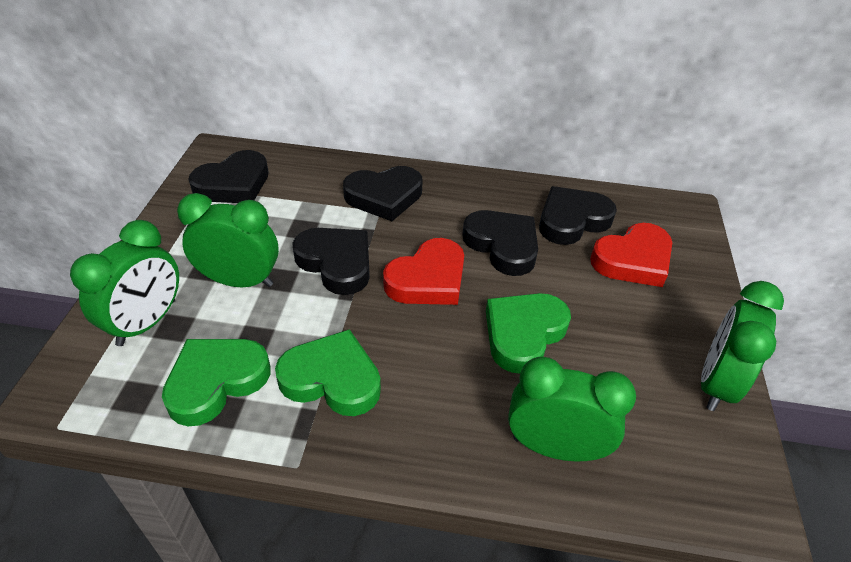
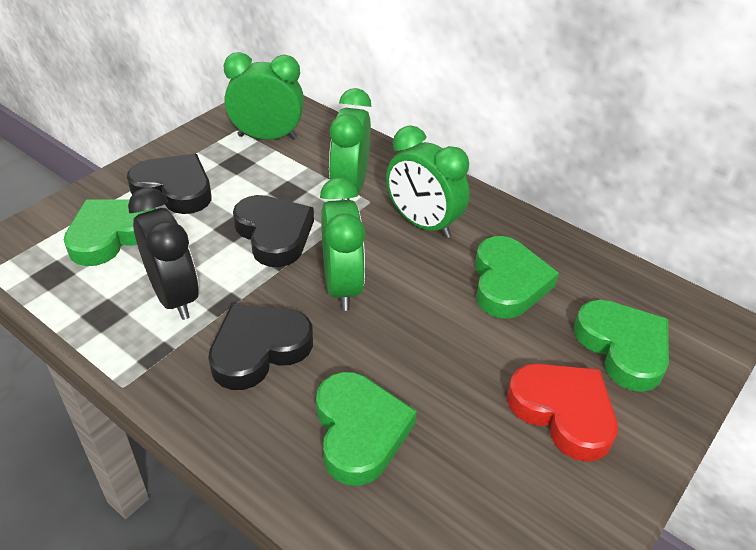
black clock: none = 0 -> [128,187,199,320] = 1
black heart: [188,150,269,203] [292,228,370,295] [343,166,423,221] [462,210,538,276] [539,186,617,245] = 5 -> [127,154,211,214] [208,305,313,390] [233,195,314,267] = 3
green heart: [162,339,270,426] [275,329,381,416] [486,293,571,373] = 3 -> [64,199,156,266] [316,372,417,486] [475,236,559,319] [574,300,669,392] = 4
red heart: [383,238,464,305] [590,223,672,287] = 2 -> [507,364,618,462] = 1

